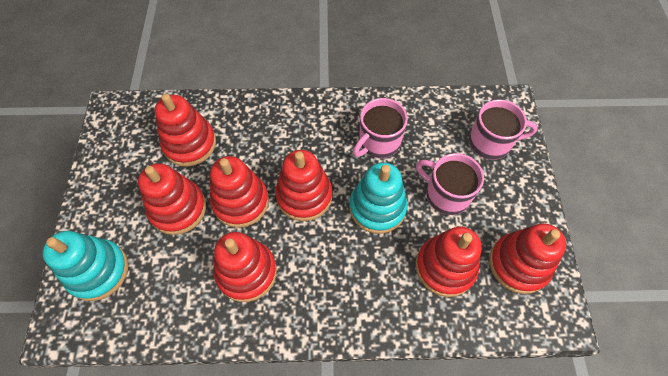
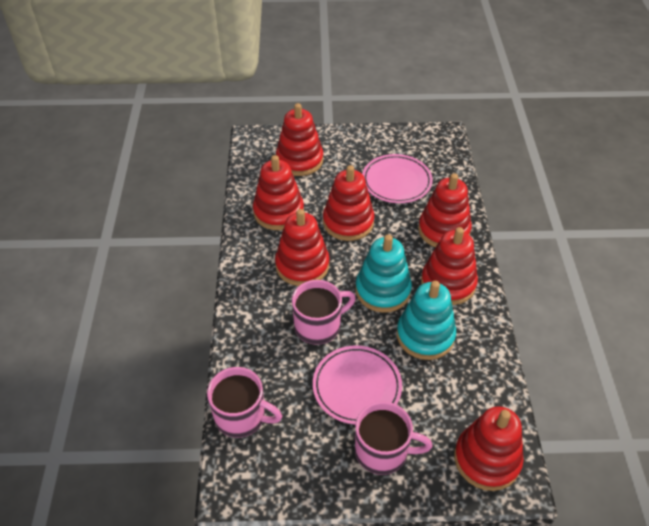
pink plate: none = 0 -> [313,346,402,425] [362,154,433,203] = 2

